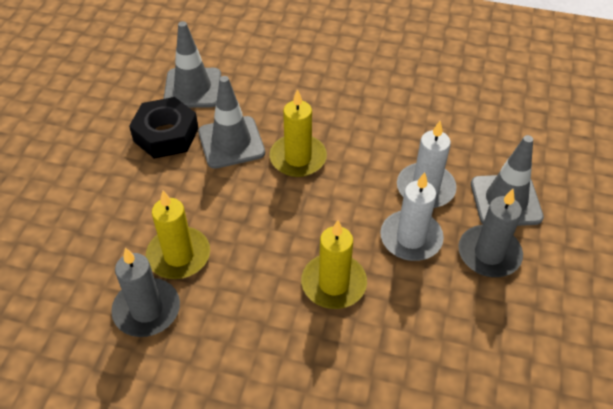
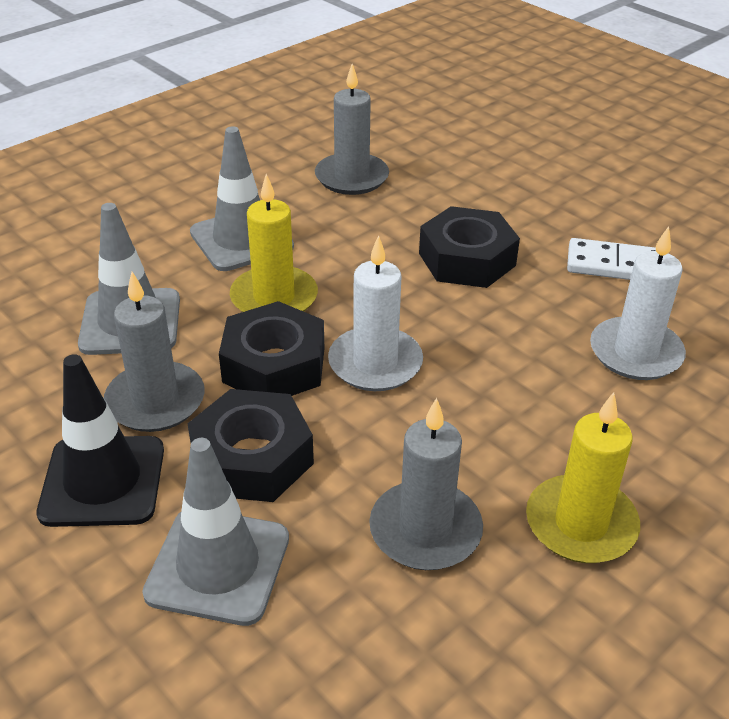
black nut: [129,97,199,159] = 1 -> [187,389,314,502] [219,301,324,396] [419,206,520,288] = 3
black traffic cone: none = 0 -> [37,354,164,527] = 1
grey candle: [111,248,180,337] [458,189,523,277] = 2 -> [104,272,205,432] [315,64,389,195] [369,398,483,570] = 3
white domino: none = 0 -> [567,238,656,280] = 1
yellow candle: [146,191,210,279] [269,89,327,177] [301,220,367,309] = 3 -> [230,174,318,312] [526,392,640,563] = 2

